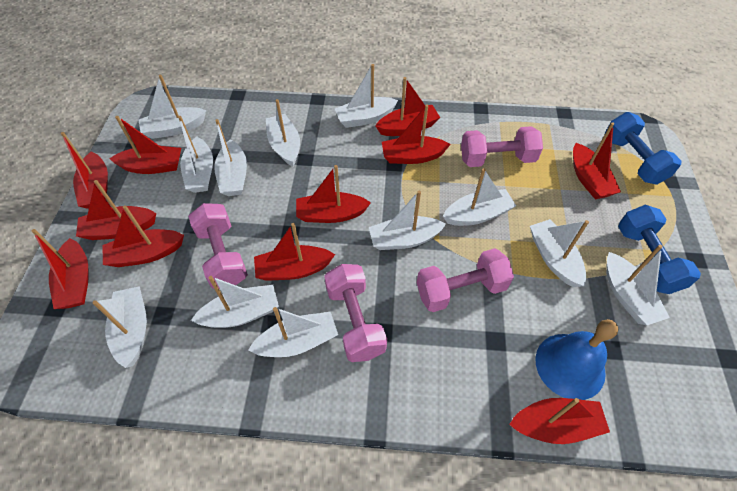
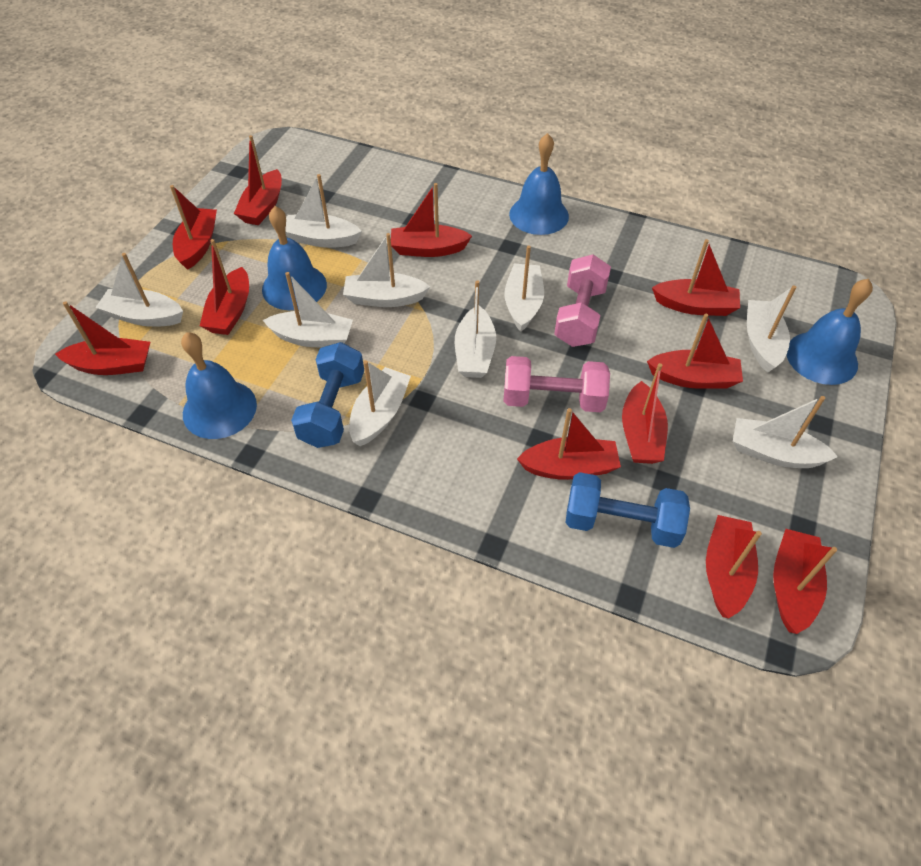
blue bell: [535,319,618,400] = 1 -> [181,332,257,439] [262,206,327,310] [509,133,569,235] [787,279,873,385] = 4
pink dumbbell: [188,203,248,289] [324,264,387,362] [417,248,514,312] [461,126,543,167] = 4 -> [503,356,610,412] [554,254,611,347] = 2
white boat: [92,286,147,368] [139,75,206,139] [178,116,213,193] [191,276,279,328] [214,119,247,196] [248,307,338,357] [266,99,300,167] [335,64,398,128] [369,191,446,250] [443,168,516,226] [530,219,589,287] [606,245,670,325] = 12 -> [95,253,183,327] [263,272,353,347] [285,174,362,248] [343,233,430,307] [349,360,411,446] [455,280,496,378] [504,246,544,332] [733,396,838,468] [747,285,796,373] = 9

